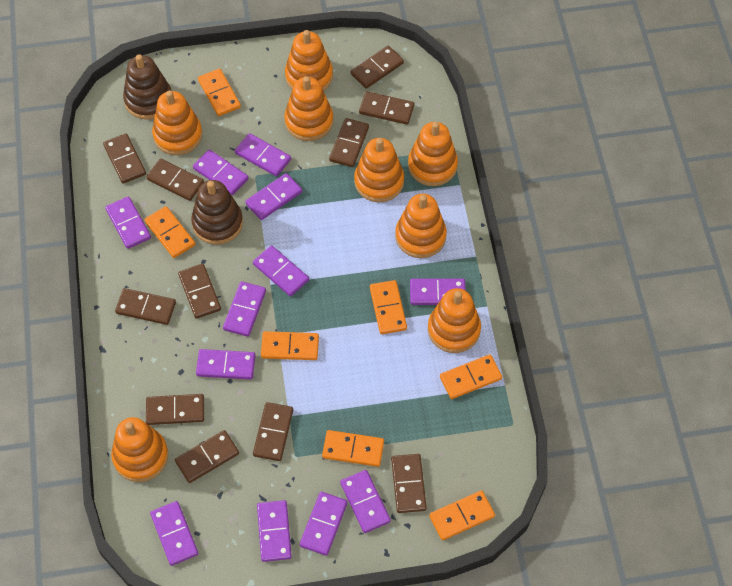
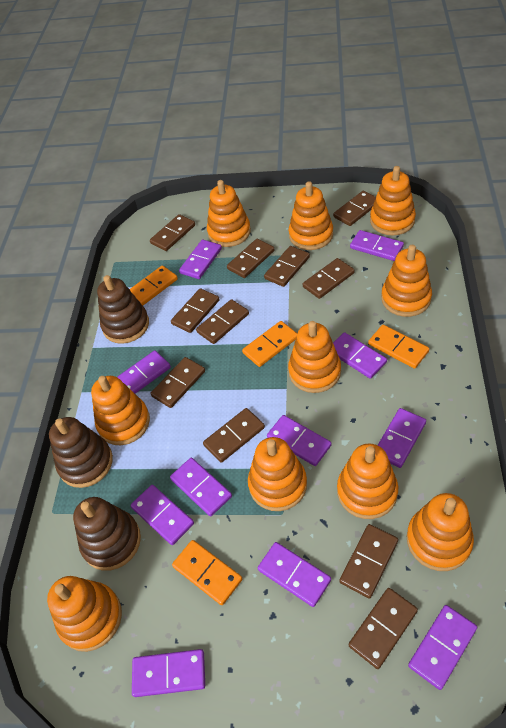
brown stacking toy: [123,54,171,119] [191,180,243,245] = 2 -> [49,417,113,488] [73,497,141,571] [97,275,149,344] = 3
orange domino: [145,206,195,258] [198,69,241,116] [261,331,319,360] [322,430,384,467] [370,280,407,334] [429,490,495,540] [440,354,502,399] = 7 -> [130,266,178,306] [172,540,242,605] [242,321,297,367] [368,325,429,369] = 4
orange stacking toy: [111,417,168,482] [152,91,202,155] [284,76,333,141] [285,30,333,91] [354,138,404,202] [395,194,447,258] [408,122,458,186] [428,288,481,353] = 8 -> [47,576,122,652] [91,376,150,445] [207,180,251,247] [248,437,307,511] [288,321,341,393] [289,181,333,250] [337,444,398,519] [370,166,416,235] [381,245,432,317] [407,493,474,571] = 10
purple domino: [105,196,151,249] [150,501,198,566] [193,149,249,195] [196,349,255,380] [223,281,266,337] [235,133,291,177] [245,173,302,220] [253,245,309,296] [257,500,292,562] [300,492,348,556] [340,470,391,533] [410,278,466,305] = 12 -> [117,350,171,394] [131,485,194,545] [132,649,205,697] [170,458,232,517] [179,240,222,279] [258,542,331,607] [267,415,331,466] [333,332,387,379] [350,230,404,261] [378,408,426,468] [408,605,477,690] = 11

